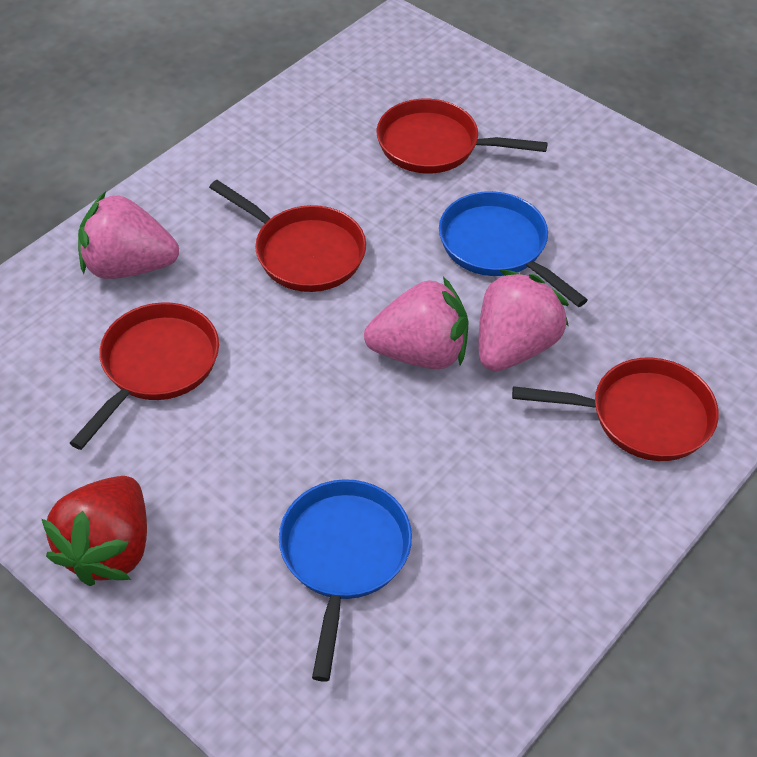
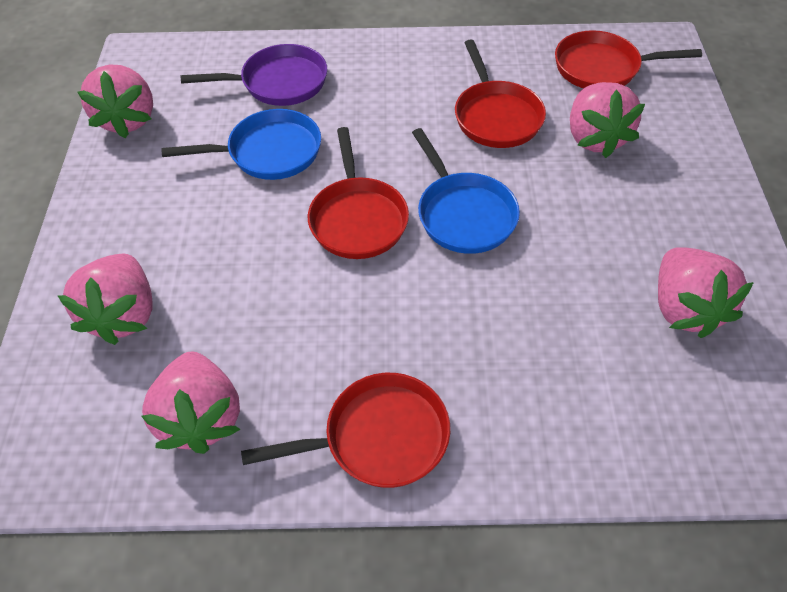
pink strawberry: [78,191,179,279] [364,277,468,369] [479,270,569,371] = 3 -> [57,254,153,345] [77,65,153,138] [141,351,241,454] [570,82,645,158] [658,247,754,338] = 5
purple pan: none = 0 -> [181,44,327,106] = 1
red strawberry: [42,476,147,586] = 1 -> none = 0

